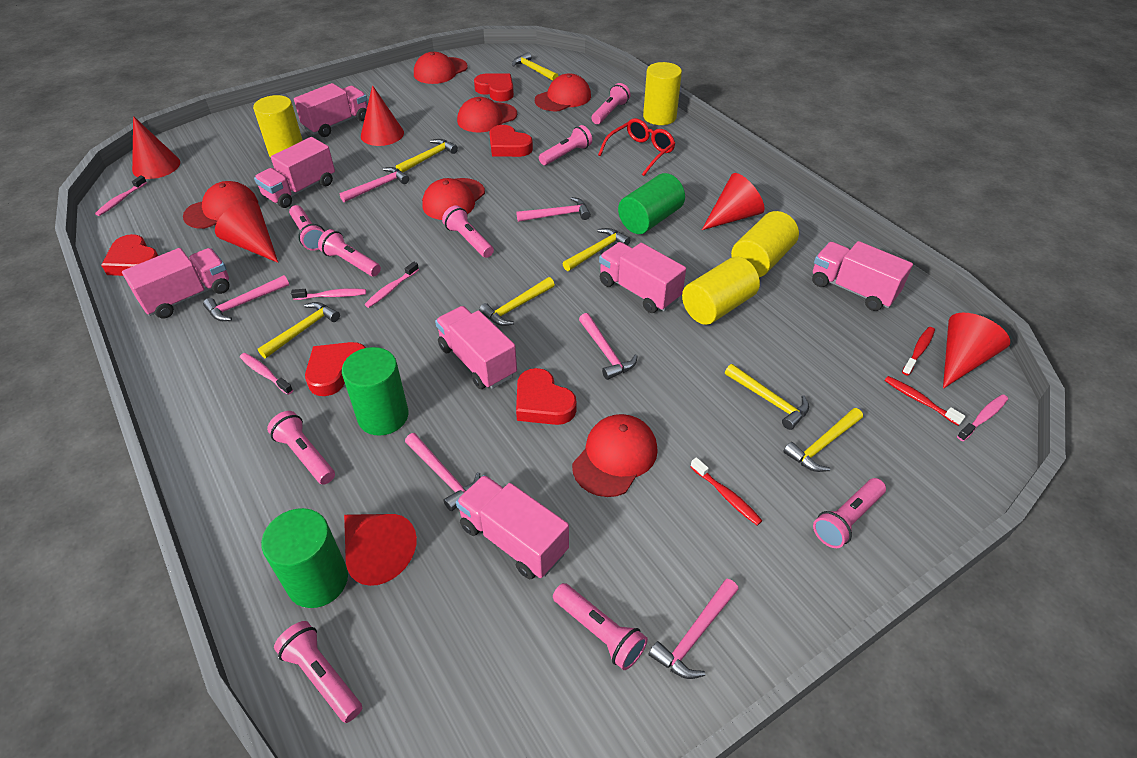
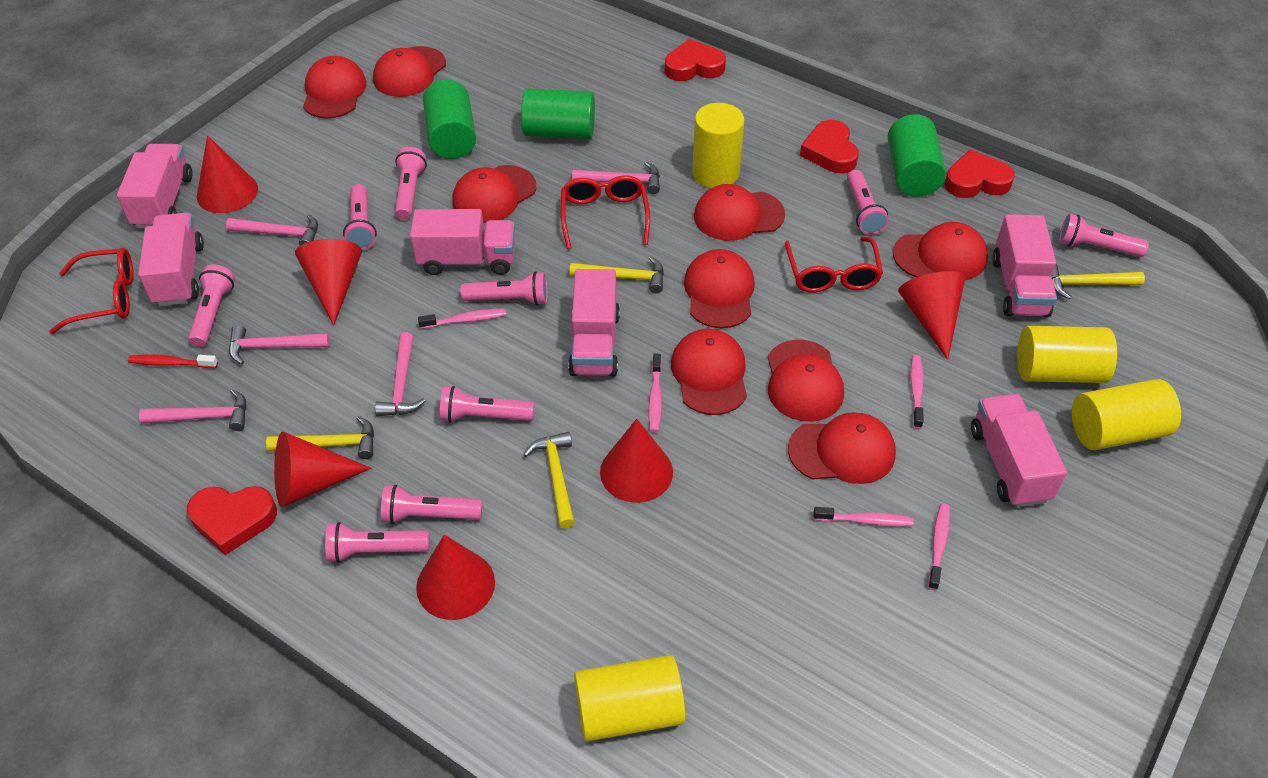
pink hammer: [203,275,289,321] [340,167,409,202] [405,433,480,511] [516,197,591,222] [579,313,638,380] [648,579,739,679] = 6 -> [139,389,247,431] [226,214,318,246] [229,325,330,364] [375,332,425,416] [572,161,660,194] = 5
pink truck: [122,248,230,319] [254,137,335,208] [294,83,367,137] [435,306,517,389] [456,475,569,579] [599,242,686,313] [812,241,913,311] = 7 -> [117,144,192,229] [138,213,204,306] [410,209,515,275] [568,269,620,377] [971,394,1067,507] [992,214,1057,317] = 6
red cap: [183,181,258,229] [414,52,468,84] [422,178,485,220] [457,97,517,132] [535,73,591,111] [572,414,658,497] = 6 -> [303,56,367,118] [373,46,446,97] [452,165,536,223] [671,329,747,415] [684,249,755,328] [694,184,785,241] [768,340,844,422] [788,412,896,484] [893,222,988,280] = 9
red glasses: [598,118,675,176] = 1 -> [49,248,133,334] [561,175,650,249] [785,237,883,293] = 3
red heart: [101,234,158,276] [305,342,366,396] [474,73,514,101] [489,125,533,157] [516,368,577,425] = 5 -> [187,486,277,555] [665,39,726,81] [800,120,859,173] [945,150,1015,198] = 4
red toothbrush: [690,457,763,525] [884,376,966,426] [902,327,935,376] = 3 -> [128,355,218,368] = 1
yellow hammer: [258,302,340,358] [396,139,458,172] [479,277,555,326] [512,52,558,81] [563,228,630,271] [725,364,809,430] [783,408,863,472] = 7 -> [266,416,374,459] [523,432,575,528] [570,256,664,293] [1051,264,1145,299] = 4

